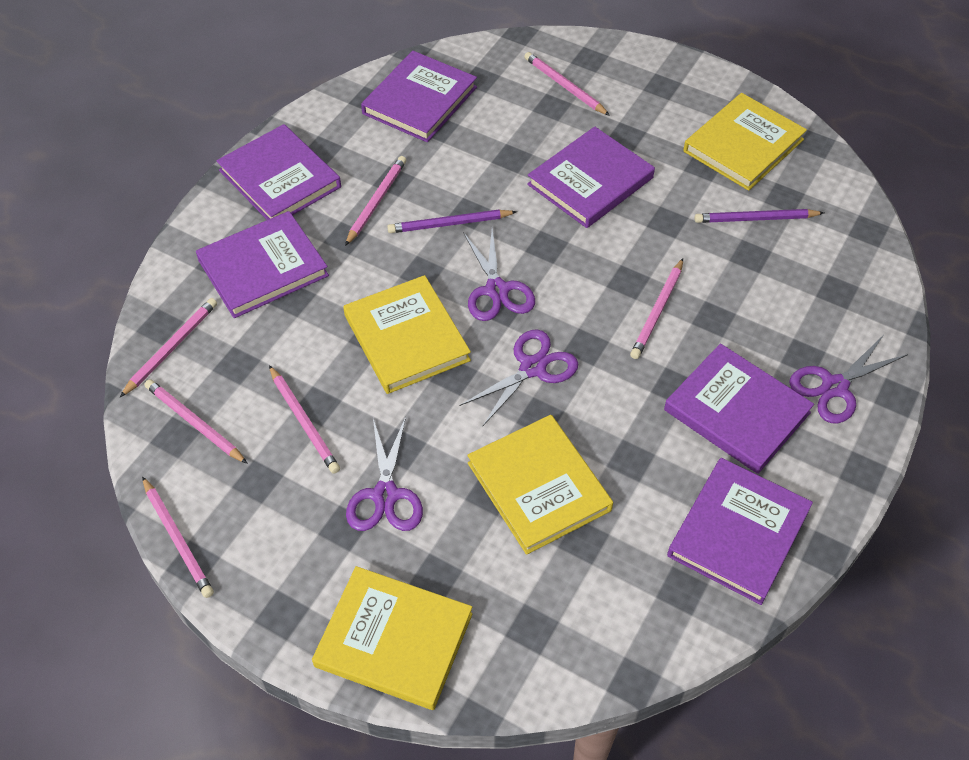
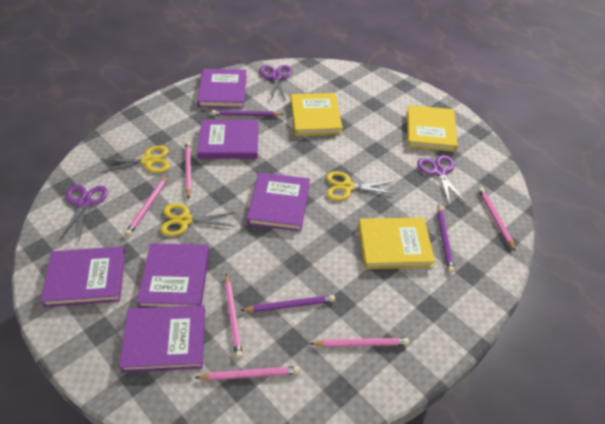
pink pencil: [120,298,217,397] [142,476,214,598] [145,379,248,464] [269,365,340,474] [345,156,406,246] [524,52,610,116] [630,258,683,359] = 7 -> [125,175,168,236] [185,142,191,199] [194,366,300,381] [225,274,242,358] [309,338,409,347] [478,187,516,252] = 6
purple pencil: [387,210,517,233] [694,209,824,223] = 2 -> [212,110,283,116] [240,295,335,312] [437,204,454,273] = 3
purple scissors: [346,417,423,531] [460,329,578,427] [463,229,535,321] [789,336,908,423] = 4 -> [59,185,108,242] [259,65,292,101] [417,155,467,205] = 3
yellow book: [312,566,473,710] [343,275,471,394] [468,415,613,555] [683,93,807,191] = 4 -> [290,93,343,136] [358,217,435,269] [407,105,458,152] = 3
yellow scissors: none = 0 -> [100,145,170,173] [160,203,237,236] [326,171,396,201] = 3

